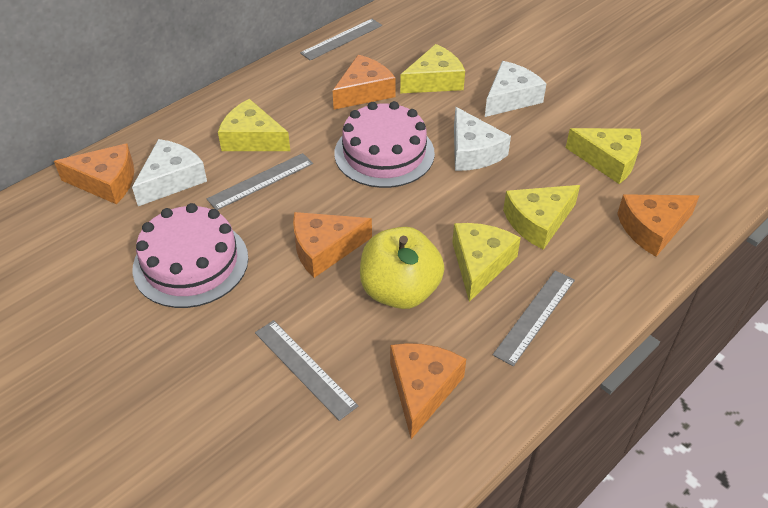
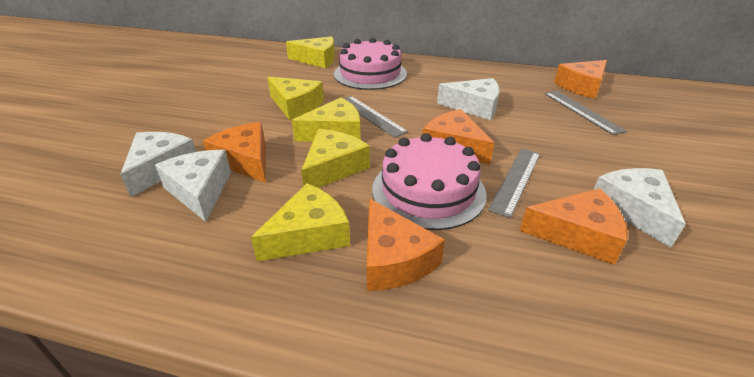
grey ruler: [207,153,313,210] [255,320,358,421] [300,19,382,61] [493,270,575,366] = 4 -> [343,96,408,138] [488,149,540,218] [545,91,627,135] = 3
white cheese: [132,139,207,206] [454,107,511,171] [485,61,547,117] = 3 -> [120,132,196,197] [155,150,231,222] [437,78,500,120] [594,168,686,248] = 4
yellow apple: [360,227,445,309] = 1 -> none = 0

